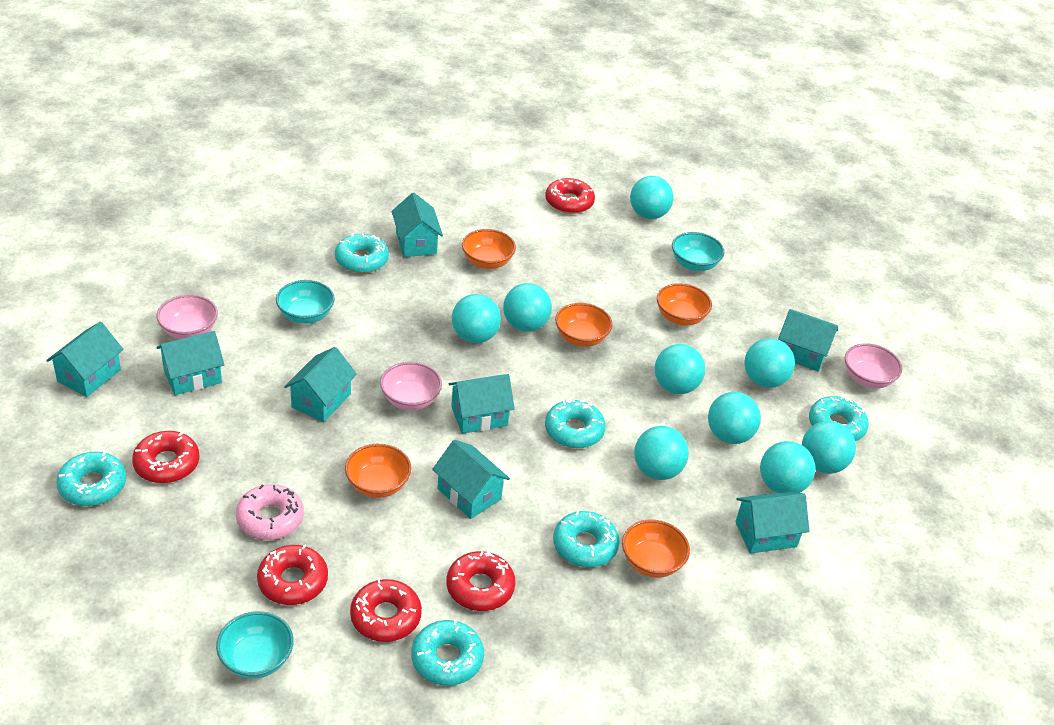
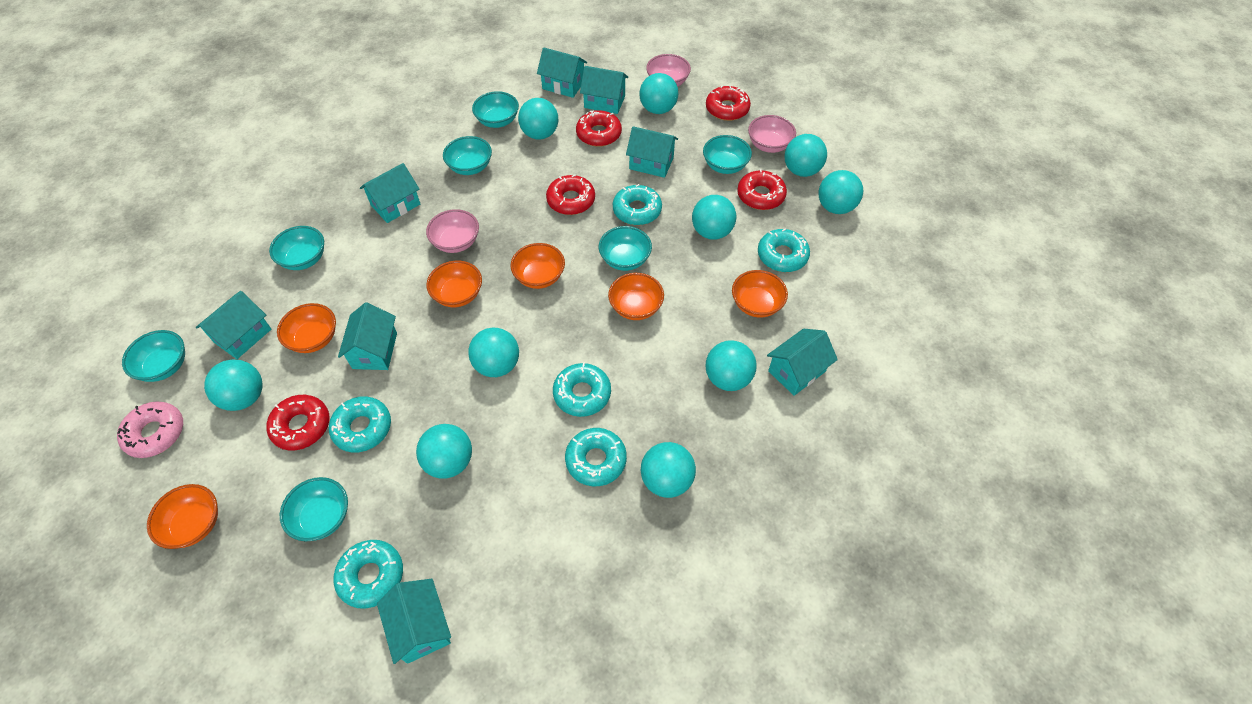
orange bowl: [345,444,411,498] [462,229,516,269] [555,303,613,347] [622,520,690,578] [657,283,712,325] = 5 -> [147,484,218,549] [277,303,336,353] [426,261,482,307] [511,243,565,289] [608,273,664,320] [732,270,788,317] = 6
turquoise ball: [452,294,501,343] [503,283,552,332] [630,176,673,219] [634,426,689,480] [655,344,705,394] [708,392,761,444] [744,338,795,388] [760,441,815,493] [802,421,856,474] = 9 -> [204,359,263,411] [416,424,472,479] [468,328,519,377] [518,98,558,140] [640,73,678,114] [641,442,696,498] [692,195,736,240] [706,340,757,391] [785,134,827,177] [818,170,863,214] = 10
turquoise bowl: [216,611,294,679] [276,280,335,324] [672,232,724,271] = 3 -> [122,330,185,382] [269,226,324,270] [280,477,348,541] [443,136,492,175] [472,91,519,128] [599,226,652,271] [703,135,752,174] = 7

